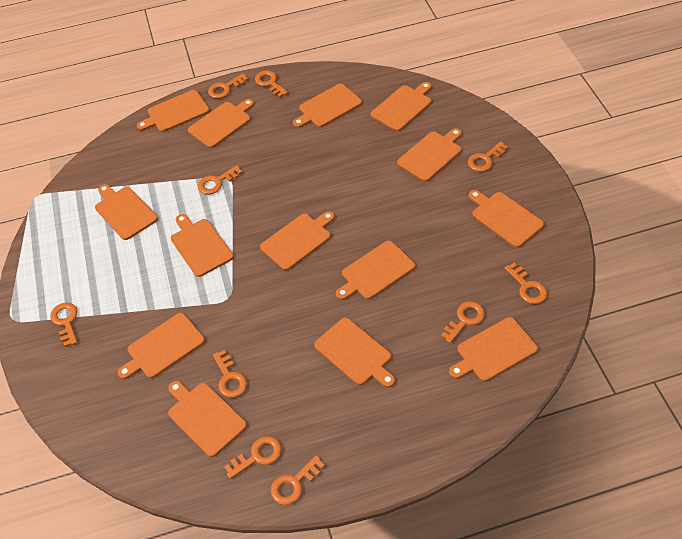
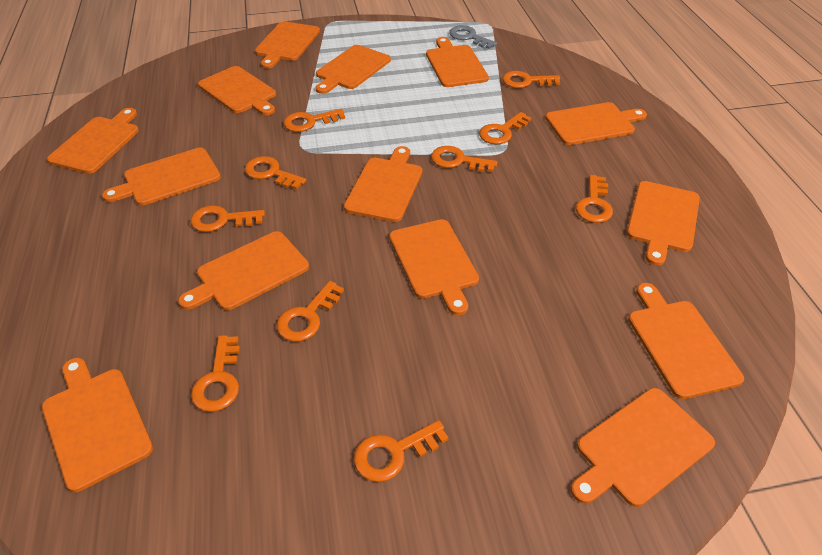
grey key: none = 0 -> [449,25,497,49] = 1

